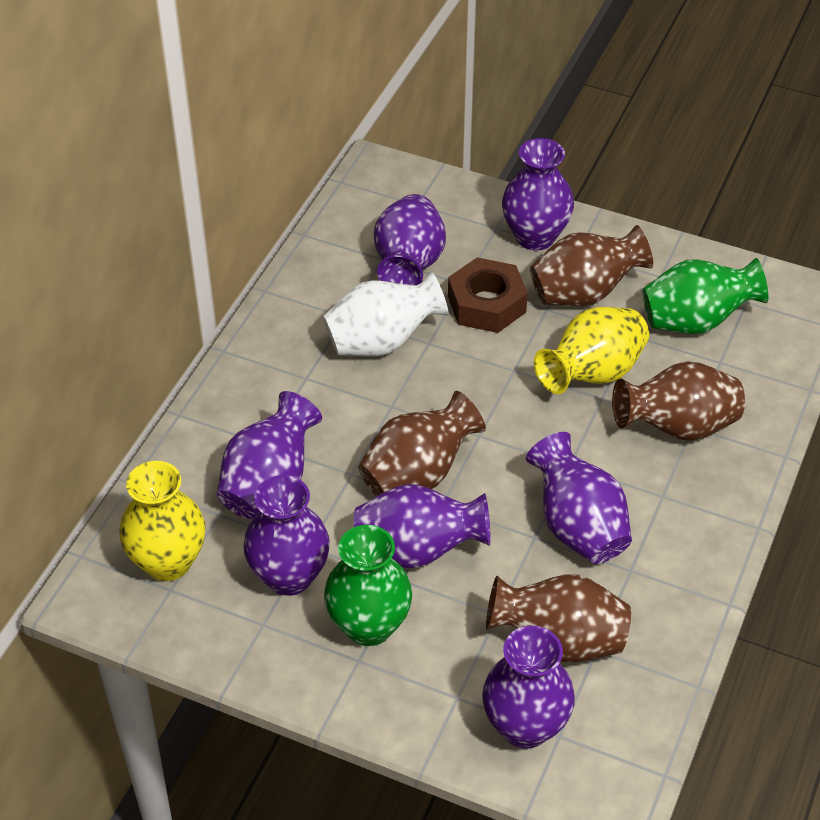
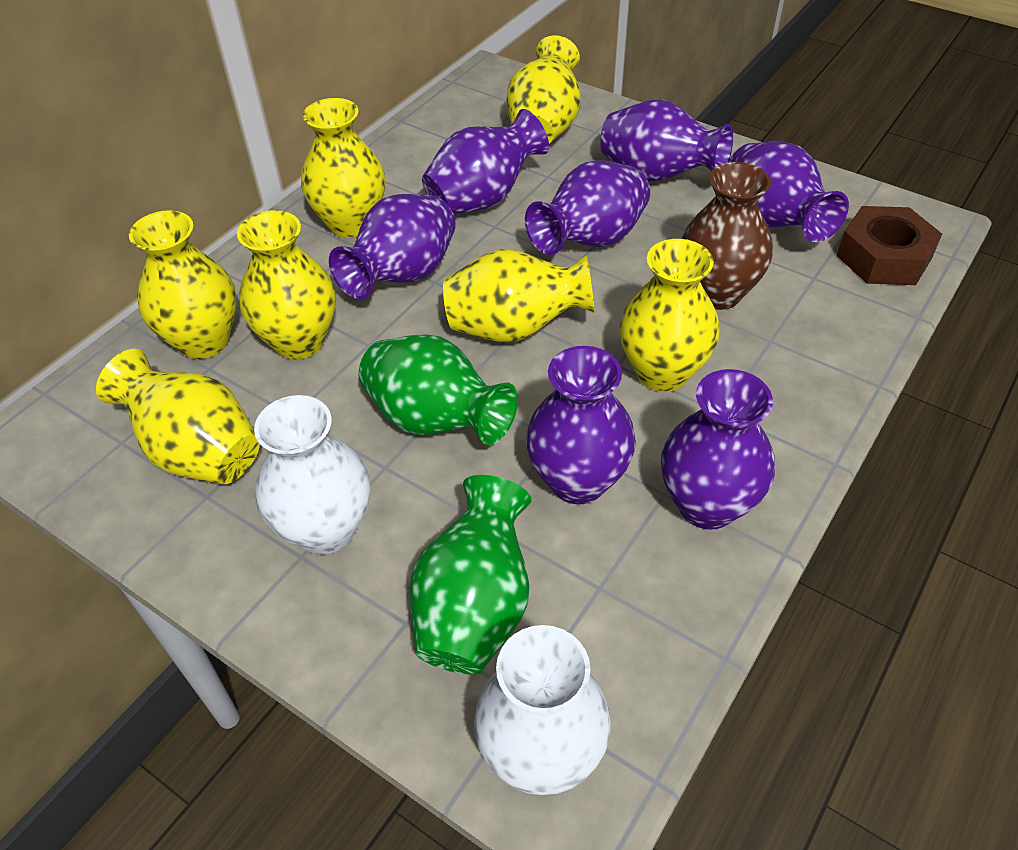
brown vase: [358,391,486,496] [486,574,631,662] [530,225,653,306] [612,361,745,441] = 4 -> [682,162,773,310] = 1
white vase: [323,272,449,356] = 1 -> [254,395,370,555] [474,625,611,795] = 2
yellow vase: [119,461,206,581] [534,307,649,394] = 2 -> [96,349,260,484] [129,210,237,359] [237,210,335,359] [301,98,385,238] [443,249,595,343] [506,35,580,144] [619,239,720,392] = 7

